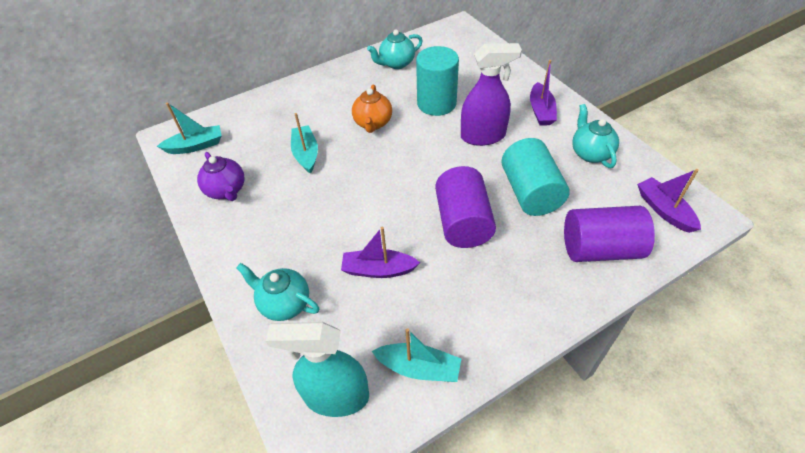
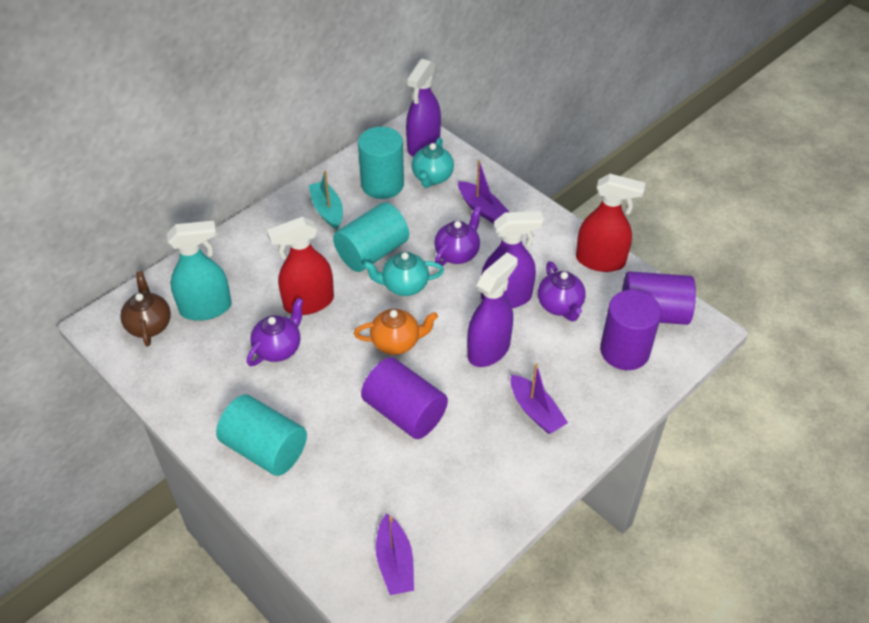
brown teapot: none = 0 -> [120,271,171,347] = 1
purple cylinder: [435,166,496,248] [564,206,655,262] = 2 -> [361,357,448,439] [600,290,661,370] [622,271,696,325] = 3
purple spray bottle: [461,43,522,146] = 1 -> [406,59,441,157] [467,252,518,367] [481,211,544,308] = 3
purple teapot: [197,152,245,201] = 1 -> [247,298,303,366] [434,206,482,266] [538,261,586,321] = 3
red spray bottle: none = 0 -> [267,217,334,315] [576,174,645,272] = 2
turquoise boat: [157,103,221,154] [291,113,318,174] [372,328,461,382] = 3 -> [309,170,343,230] = 1
turquoise cylinder: [416,46,459,116] [501,138,569,216] = 2 -> [216,395,307,476] [333,202,409,272] [358,127,404,199] = 3
turquoise teapot: [236,263,319,321] [367,29,423,69] [572,104,619,168] = 3 -> [363,252,444,296] [412,137,454,188] = 2

